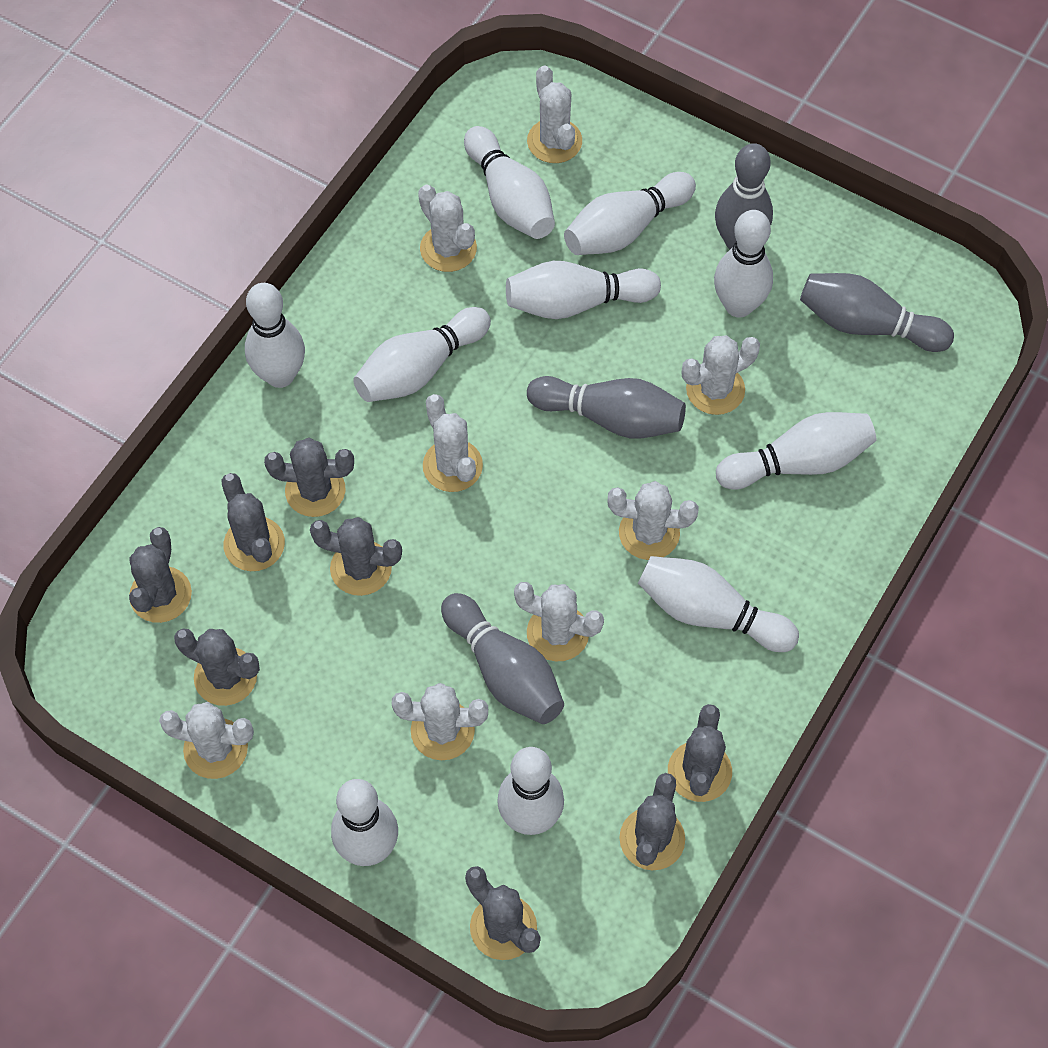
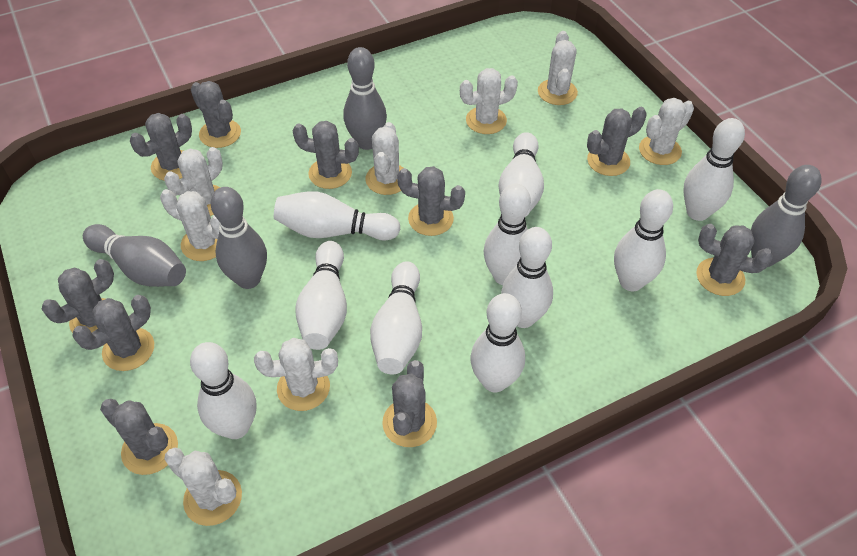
grey cactus: [129,527,192,623] [174,629,260,706] [221,473,285,571] [264,438,354,517] [310,517,402,596] [465,866,541,960] [619,773,685,870] [668,704,732,802] = 8 -> [42,259,114,333] [73,295,154,371] [100,399,178,475] [130,113,192,181] [191,81,241,148] [293,121,359,189] [382,360,437,447] [397,166,465,236] [587,107,646,176] [696,224,773,296] = 10

